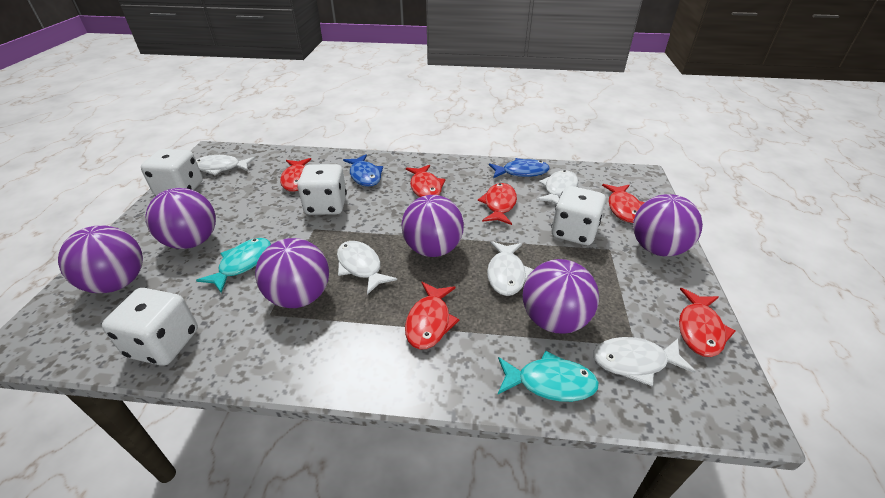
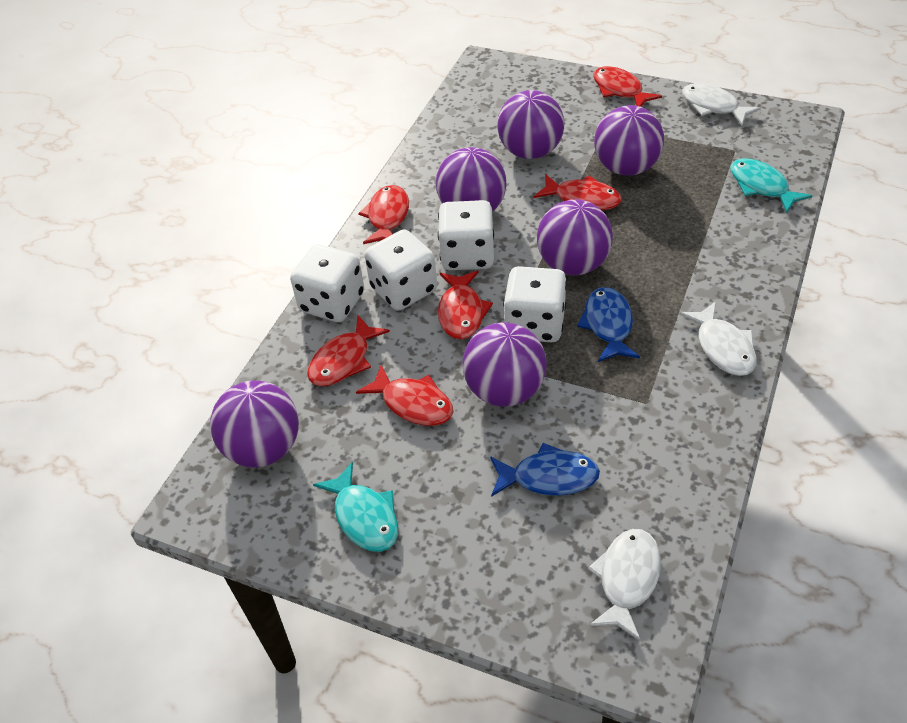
white fish: [196,155,256,175] [337,241,397,295] [487,241,534,296] [536,170,578,204] [593,337,696,387] = 5 -> [588,529,661,641] [679,301,757,376] [682,83,761,125] = 3

